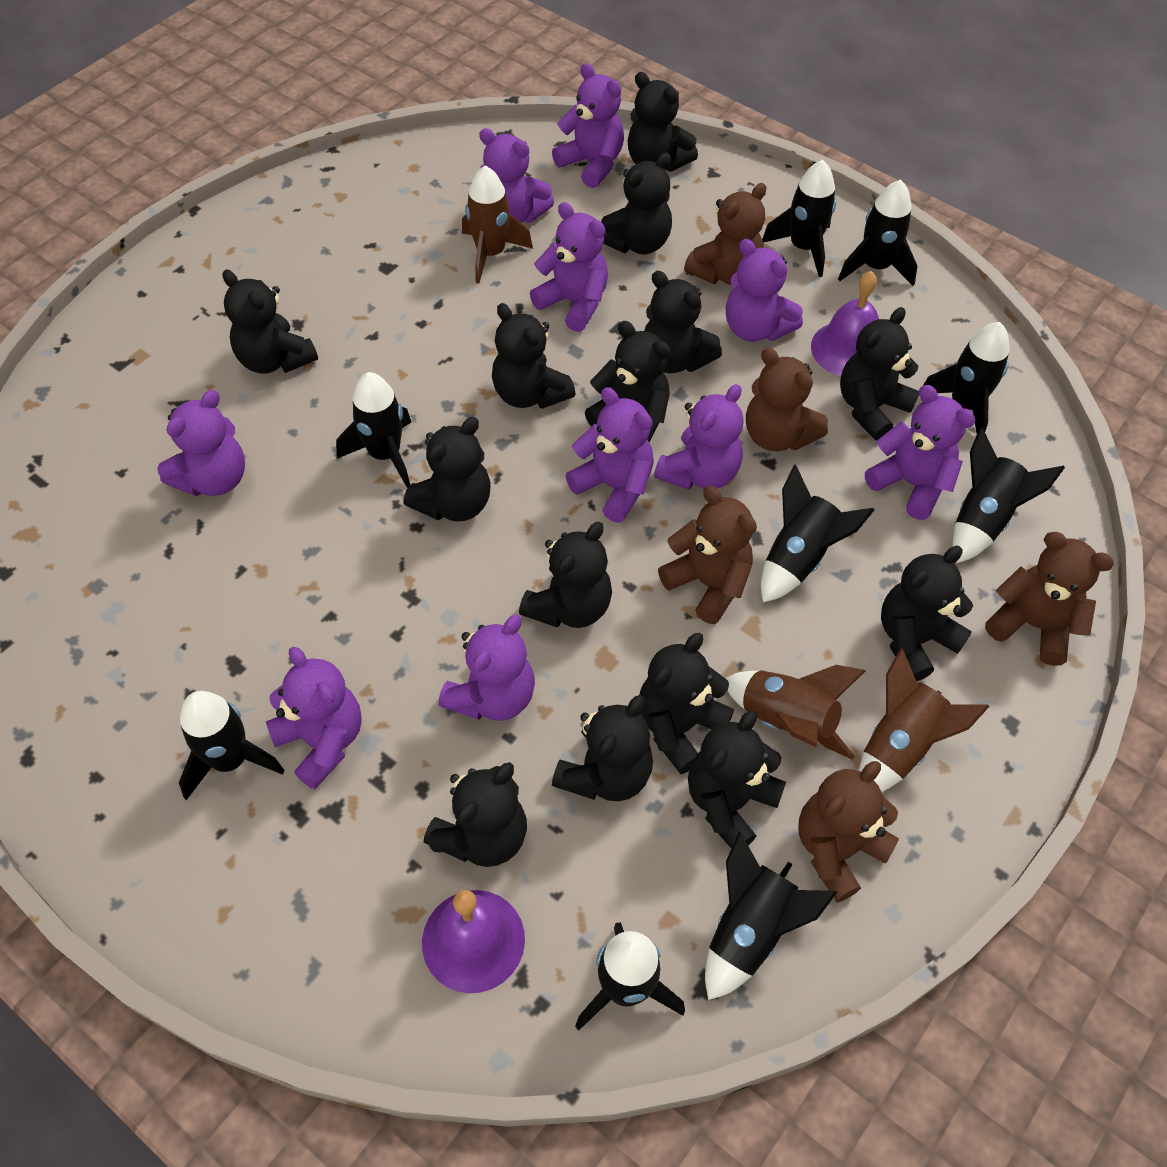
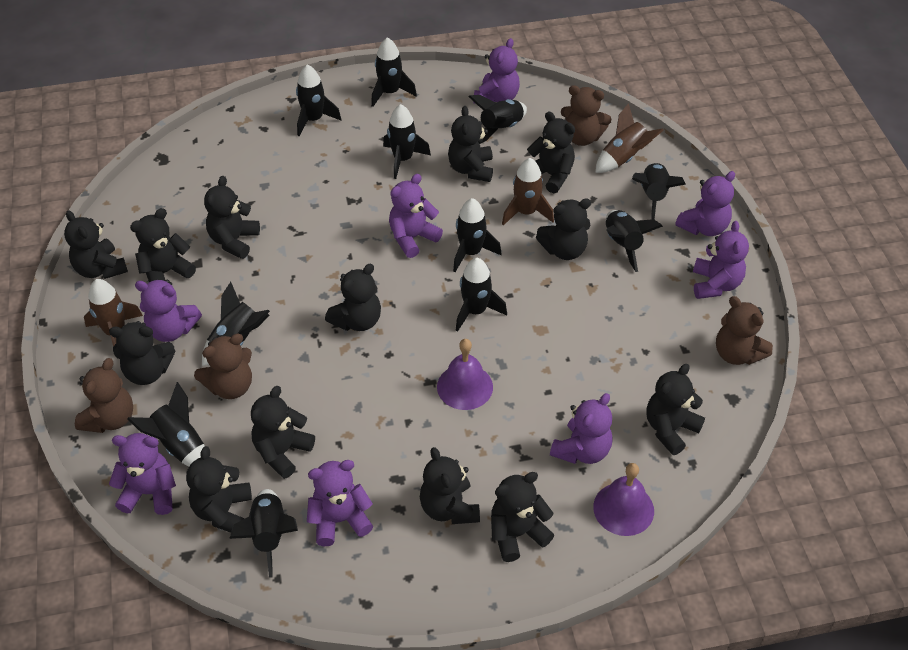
black rocket: [179,691,285,800] [336,372,411,488] [575,922,685,1031] [705,832,837,1000] [761,465,874,602] [762,160,836,277] [838,179,918,286] [923,322,1010,433] [953,427,1065,563] = 9 -> [127,382,205,467] [202,282,270,366] [229,489,298,578] [296,65,341,136] [371,37,417,107] [383,104,431,179] [453,198,502,272] [456,258,507,332] [468,95,527,144] [606,210,663,272] [632,163,686,220] = 11
black teddy bear: [223,270,318,374] [403,417,491,521] [424,762,527,867] [492,303,575,409] [519,522,612,628] [552,695,653,801] [585,321,671,442] [601,153,672,254] [628,72,698,172] [639,633,734,774] [644,271,722,373] [688,710,786,849] [840,307,919,440] [881,546,973,681] = 14 -> [64,210,128,279] [109,321,176,385] [130,208,196,282] [186,446,252,533] [204,176,260,259] [251,386,315,479] [325,264,381,331] [420,447,480,524] [448,106,493,182] [491,472,554,562] [527,112,575,193] [536,198,591,260] [646,364,705,455] = 13
brown teddy bear: [658,486,757,624] [684,183,766,285] [746,348,828,451] [799,761,899,903] [985,532,1114,666] = 5 -> [75,358,133,433] [194,334,252,399] [561,85,611,146] [716,296,773,365] = 4
purple teddy bear: [157,390,245,496] [266,647,362,790] [438,615,535,721] [479,128,554,223] [530,202,608,332] [552,63,624,188] [565,387,654,523] [654,384,744,490] [726,239,803,342] [865,385,976,520] = 10 -> [109,433,176,515] [135,280,202,342] [307,460,373,546] [389,174,443,258] [473,38,520,104] [550,393,613,464] [675,171,735,236] [693,221,749,299] = 8

